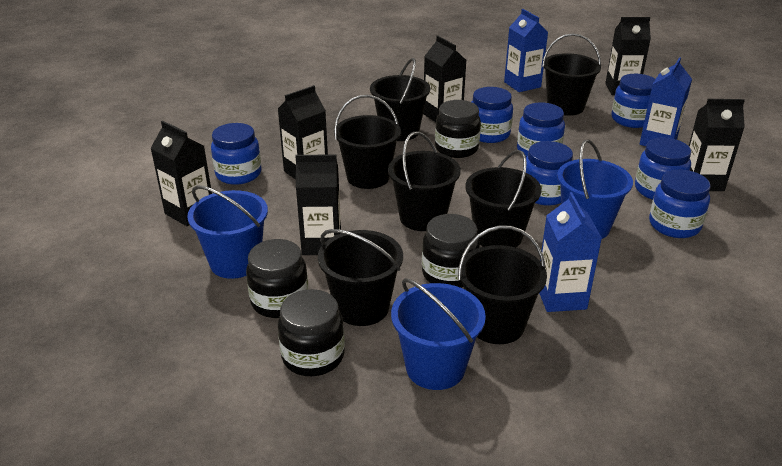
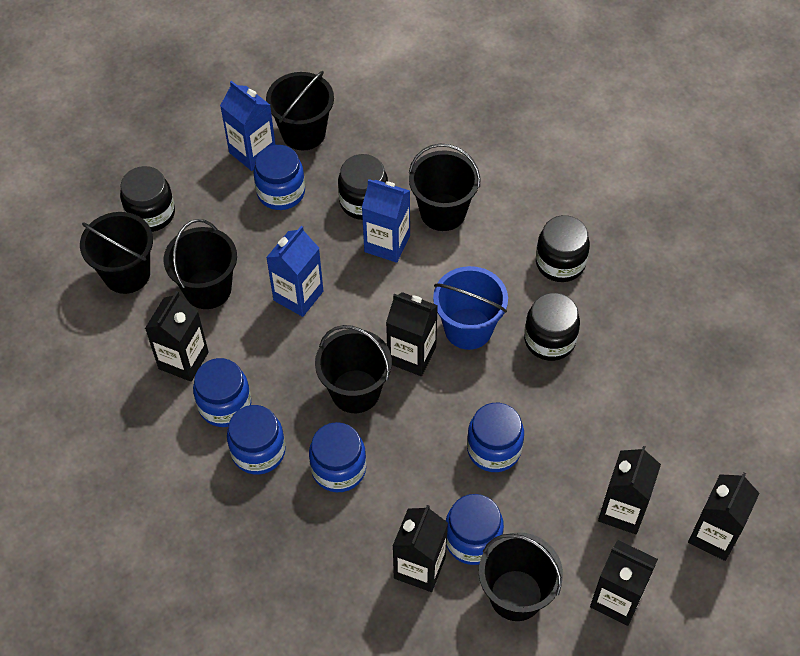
black bucket: [318,229,403,326] [334,95,401,189] [370,58,430,141] [388,131,461,231] [458,225,547,344] [466,150,542,248] [542,34,601,116] = 7 -> [80,212,153,294] [164,219,237,309] [266,71,334,150] [315,325,392,413] [409,144,480,231] [479,532,563,621] = 6
blue bucket: [187,185,268,279] [391,278,486,390] [557,139,633,239] = 3 -> [433,266,508,350] = 1
blue jar: [211,123,261,185] [471,87,513,143] [517,103,565,157] [526,141,573,206] [611,74,656,128] [635,137,691,200] [649,170,711,238] = 7 -> [193,358,251,427] [227,405,286,475] [253,145,305,210] [309,422,366,492] [446,494,504,565] [467,403,524,472] = 6

